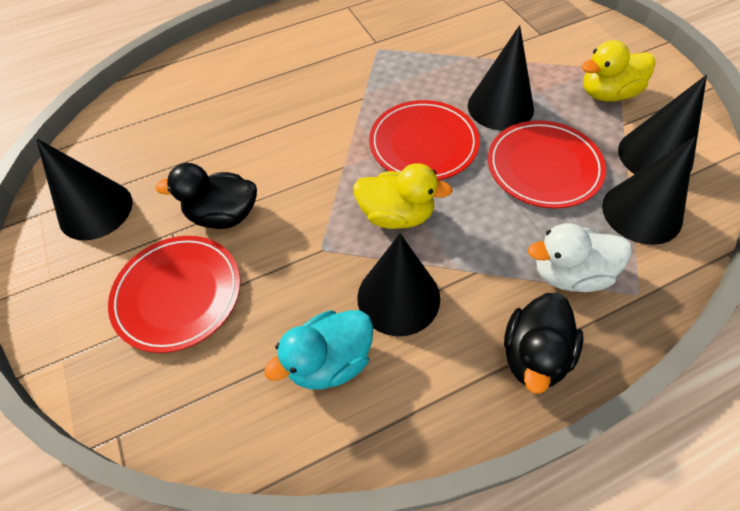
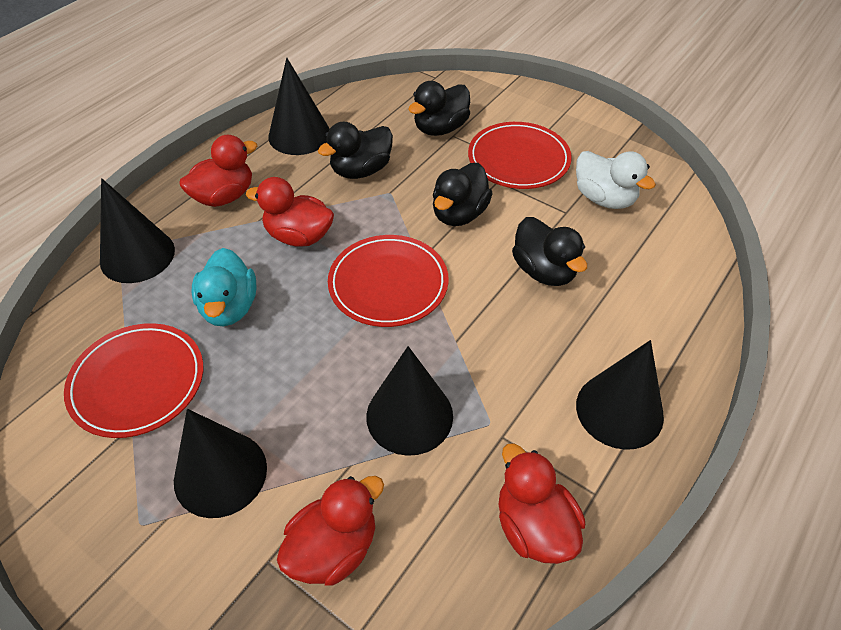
black duck: [156,163,257,229] [504,293,583,394] = 2 -> [318,122,393,179] [408,81,470,136] [433,163,493,226] [512,217,587,286] = 4
red duck: none = 0 -> [179,135,257,207] [246,177,334,247] [277,476,384,586] [498,443,585,564] = 4
yellow duck: [353,163,453,229] [582,40,656,102] = 2 -> none = 0

